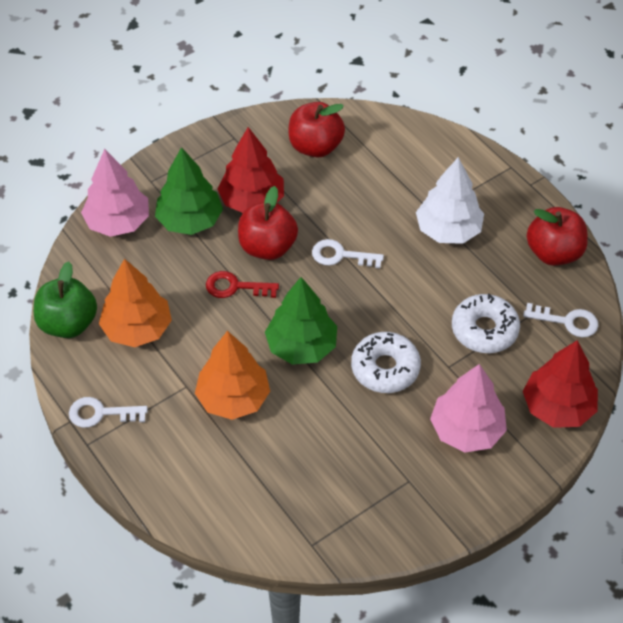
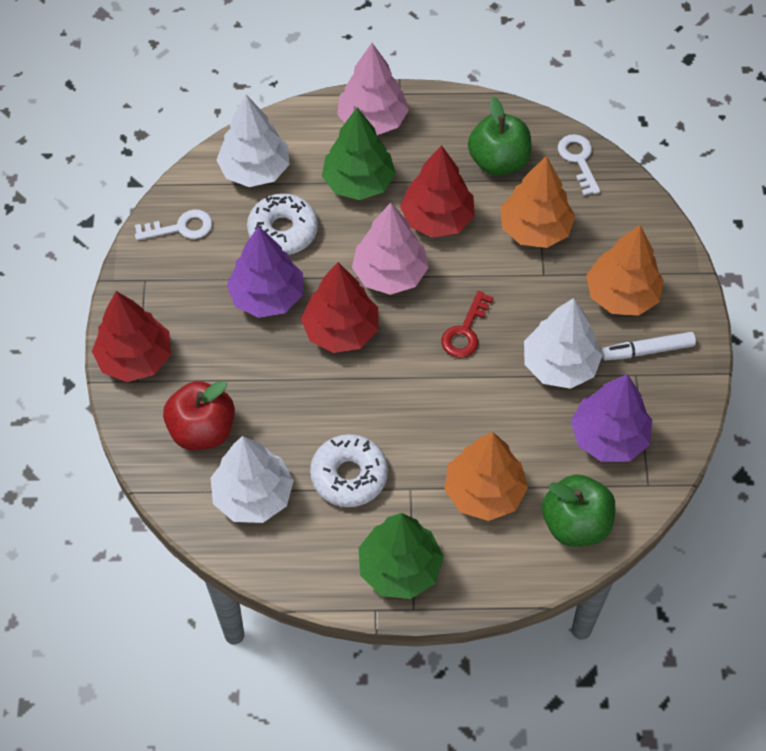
green apple: [34,262,97,338] = 1 -> [468,97,531,176] [542,474,615,547] = 2
orange tree: [99,259,172,347] [195,331,270,420] = 2 -> [445,432,528,521] [500,156,575,248] [586,225,664,316] = 3
purple tree: none = 0 -> [227,226,303,318] [571,374,652,462] = 2
red apple: [238,186,298,260] [289,102,345,158] [527,207,588,266] = 3 -> [163,381,235,450] = 1
red tree: [218,127,284,213] [523,340,598,428] = 2 -> [92,291,171,382] [301,262,378,353] [400,145,475,237] = 3
white key: [69,397,148,428] [312,239,384,268] [523,303,598,337] = 3 -> [135,209,212,241] [558,134,600,196] = 2
white marker: none = 0 -> [601,332,696,361] = 1
white tree: [416,157,484,244] = 1 -> [211,436,294,523] [216,95,290,187] [524,298,603,389] = 3

